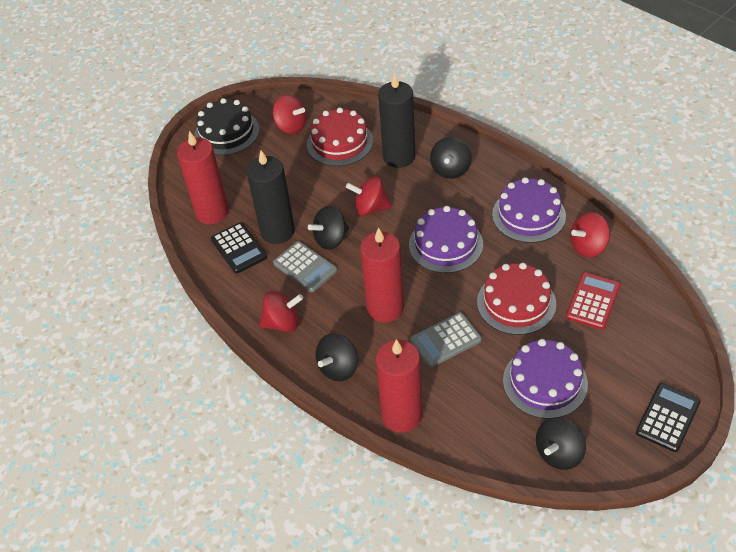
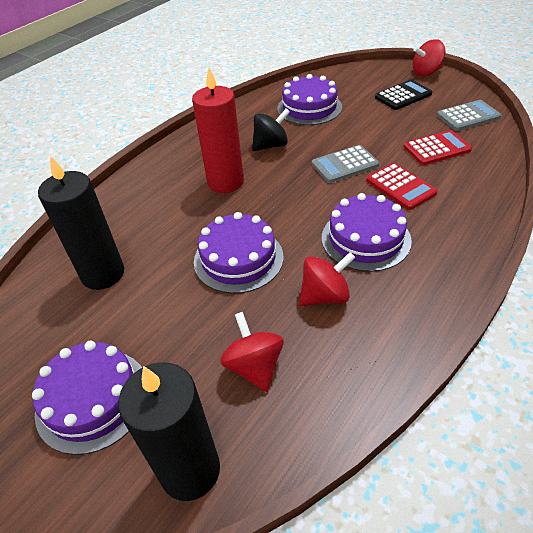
black cake: [194,98,259,155] = 1 -> none = 0
black calculator: [211,222,267,274] [636,383,701,452] = 2 -> [375,80,432,110] = 1
black spinning top: [308,206,349,250] [316,333,358,381] [430,137,471,179] [536,417,586,470] = 4 -> [252,108,290,151] = 1
purple cake: [409,206,483,273] [492,177,566,243] [503,339,588,419] = 3 -> [32,341,142,455] [194,212,283,294] [277,74,342,125] [322,193,412,272] = 4
red cake: [307,108,373,166] [477,263,556,335] = 2 -> none = 0
red calculator: [566,272,620,329] = 1 -> [366,163,438,210] [403,130,472,165] = 2
red candle: [177,131,229,224] [360,227,404,323] [376,339,422,433] = 3 -> [192,68,244,193] = 1
red spinning top: [259,291,303,332] [273,95,306,134] [346,176,392,216] [570,212,610,257] = 4 -> [220,312,284,392] [299,252,355,306] [413,39,446,76] = 3

